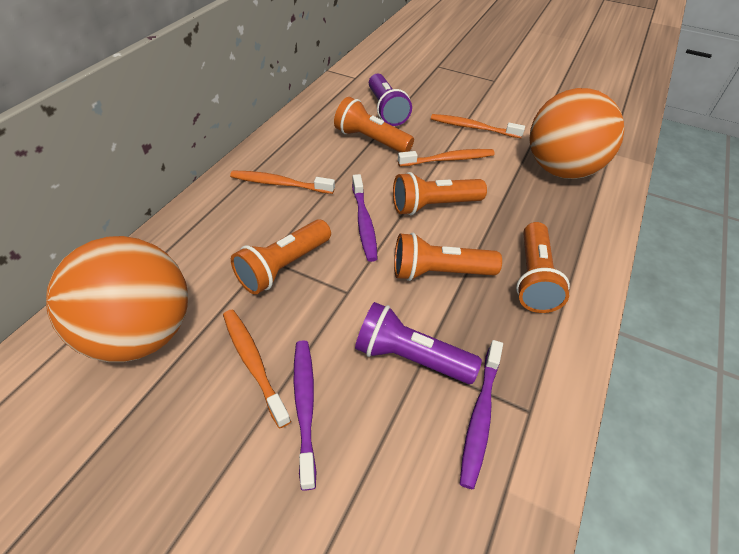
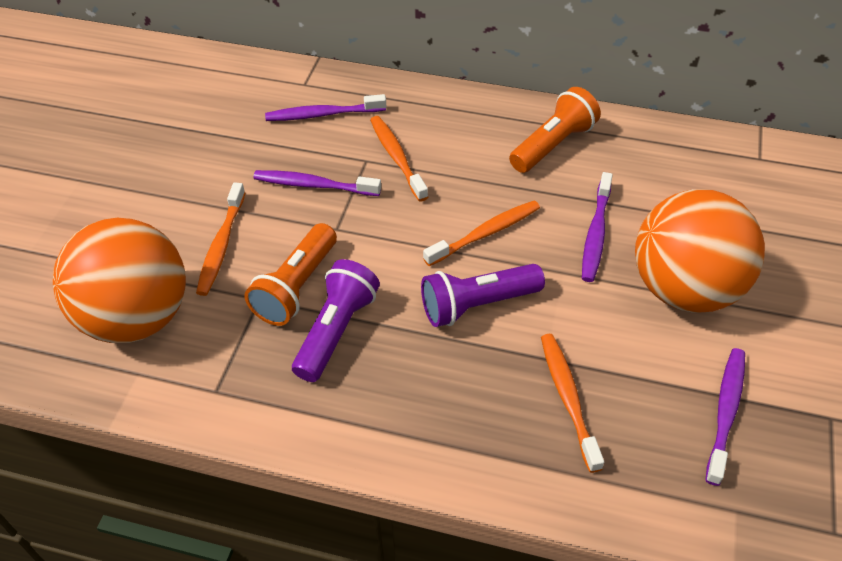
orange flashlight: [231,219,331,295] [334,97,414,152] [393,172,487,215] [394,233,502,281] [516,222,570,313] = 5 -> [245,223,337,326] [509,87,601,173] = 2
purple toothbrush: [294,340,316,490] [352,174,378,262] [460,340,503,489] = 3 -> [253,170,381,196] [265,94,386,121] [582,172,613,282] [705,348,745,486] = 4

